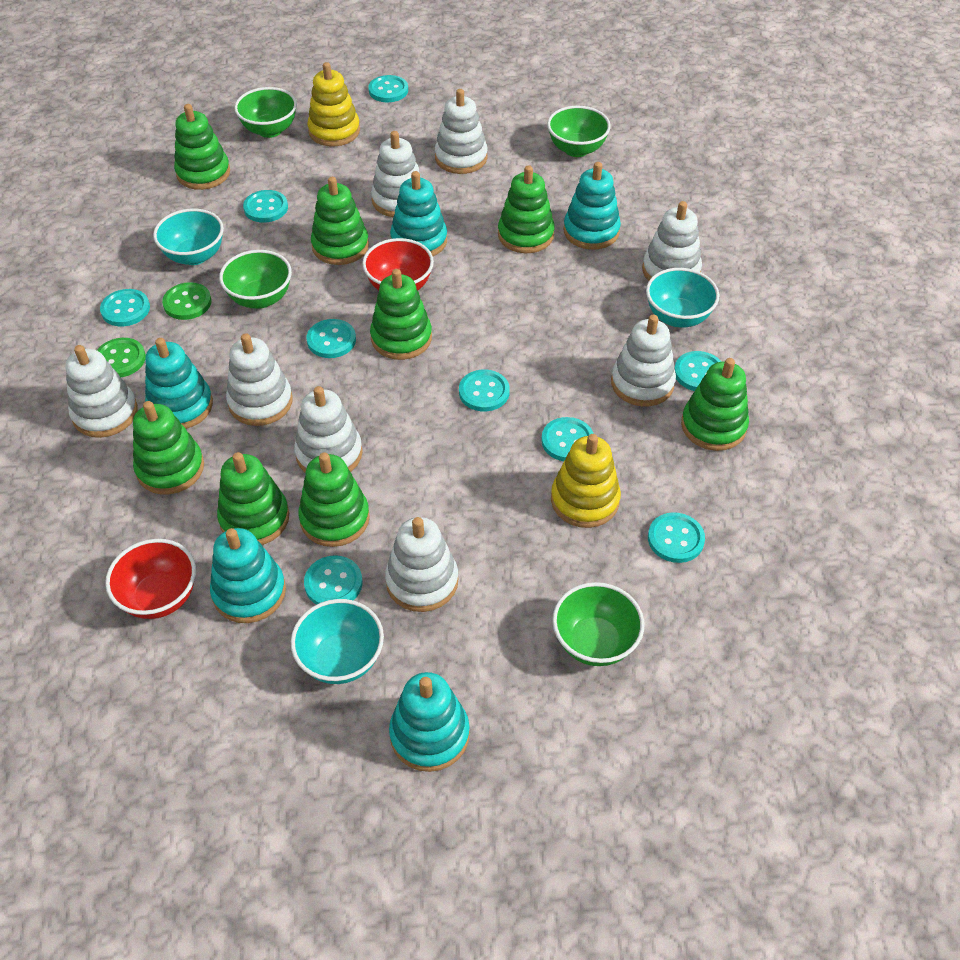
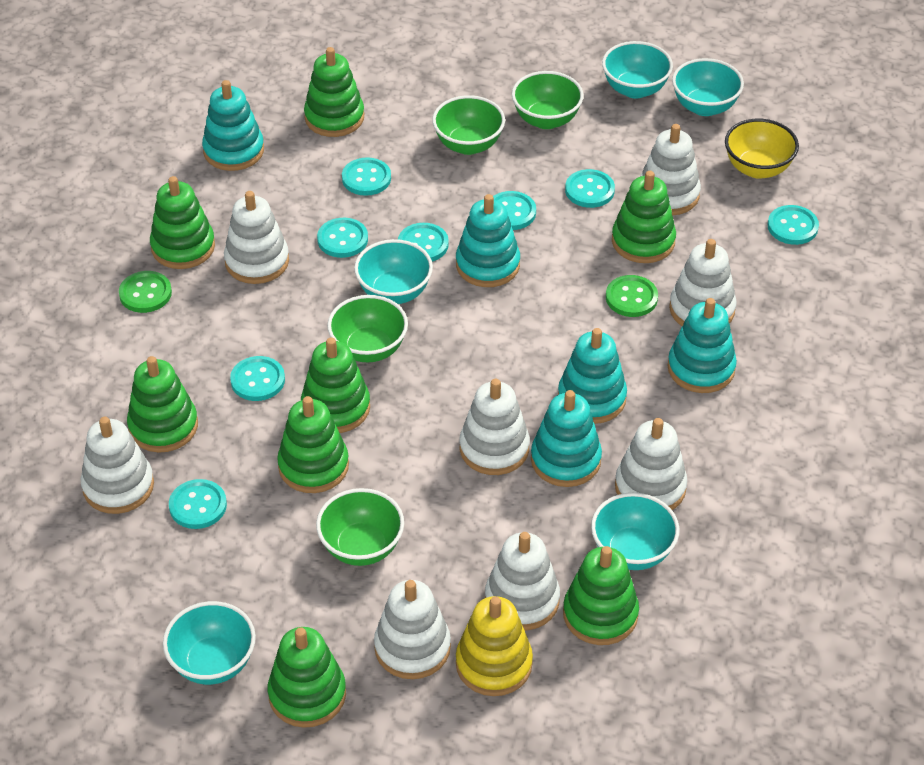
red bowl: [105,539,196,619] [362,238,434,291] = 2 -> none = 0
turquoise bowl: [153,209,224,265] [291,599,384,684] [646,268,719,328] = 3 -> [163,601,256,685] [354,239,433,304] [591,493,679,570] [602,41,673,99] [672,58,744,116] = 5
turquoise button: [100,289,150,326] [243,190,288,223] [304,555,363,605] [307,319,356,358] [368,75,408,102] [459,370,510,411] [541,417,594,461] [648,512,705,563] [674,351,721,391] = 9 -> [169,479,227,529] [230,356,285,401] [317,218,368,258] [342,157,391,196] [398,223,449,262] [493,191,536,230] [565,169,615,208] [768,205,819,245] = 8
yellow bowl: none = 0 -> [725,119,799,179] = 1
yellow stacking toy: [307,62,360,147] [551,434,621,528] = 2 -> [456,596,533,696] = 1

